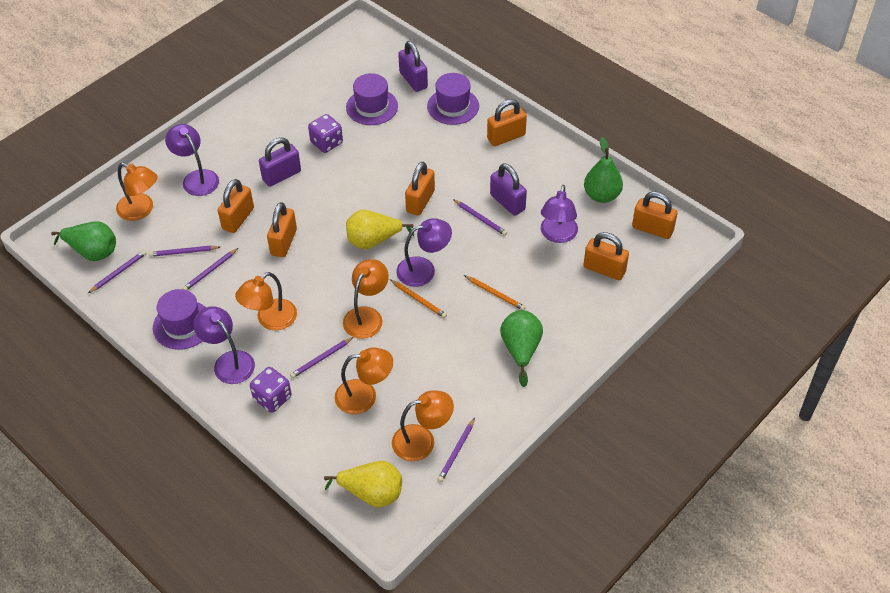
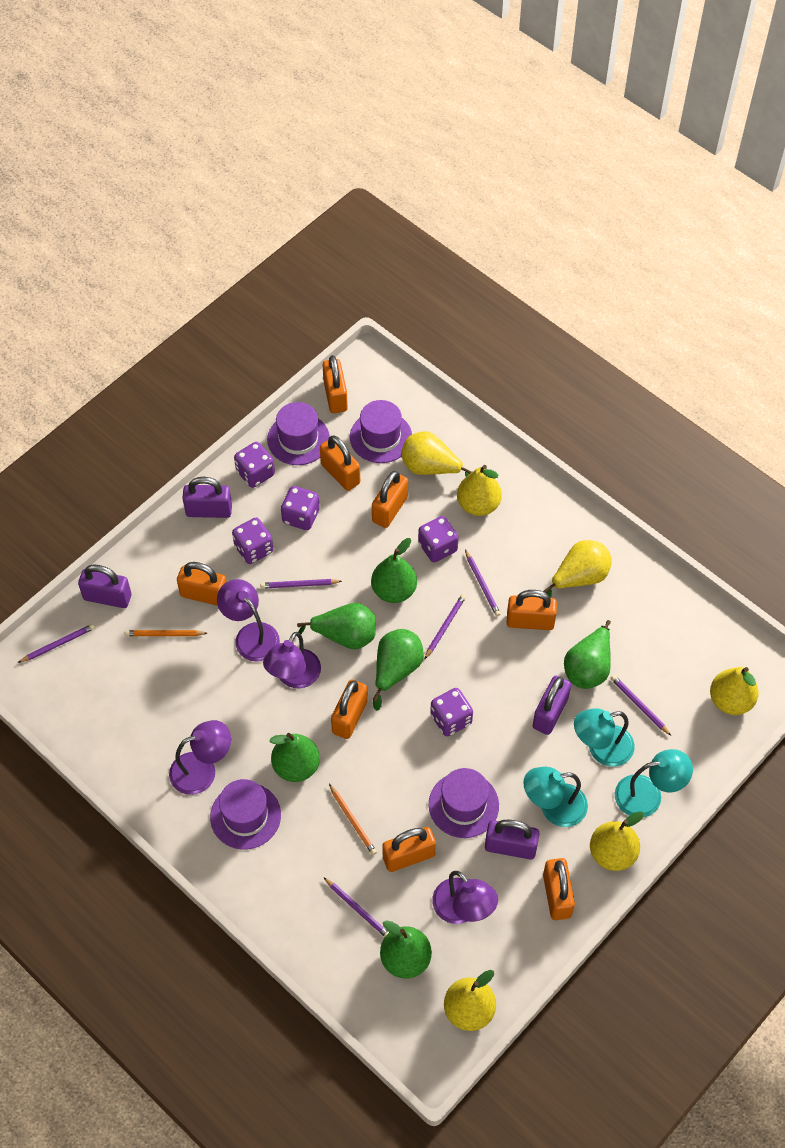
green pear: [51,221,116,261] [500,310,543,387] [584,137,623,203] = 3 -> [270,733,320,782] [297,603,376,649] [371,538,417,603] [373,629,424,711] [380,920,432,978] [564,620,611,689] = 6
orange lamp: [116,163,158,221] [235,272,297,330] [335,347,393,414] [343,259,389,339] [392,390,454,461] = 5 -> none = 0
orange padlock: [218,179,254,233] [267,202,297,257] [405,162,435,216] [487,99,527,146] [584,232,629,280] [632,192,678,239] = 6 -> [177,562,227,606] [320,435,360,491] [323,355,348,413] [331,679,368,739] [372,471,408,528] [382,827,436,872] [507,590,557,630] [543,858,575,920] = 8
purple dice: [250,367,292,413] [308,114,343,153] = 2 -> [232,518,273,564] [234,442,275,488] [281,486,320,530] [418,516,459,562] [430,688,473,736] = 5
purple hat: [153,289,206,350] [346,73,398,125] [427,73,479,125] = 3 -> [210,779,281,850] [267,402,330,465] [350,400,412,463] [429,768,499,838] = 4
purple padlock: [259,138,301,187] [398,41,428,92] [490,163,527,216] = 3 -> [78,565,132,608] [182,477,232,518] [485,819,540,860] [533,676,571,735] = 4
turquoise lamp: none = 0 -> [523,767,588,827] [574,708,635,767] [615,749,693,818] = 3
yellow pear: [324,461,402,508] [346,210,414,249] = 2 -> [401,431,472,477] [444,970,496,1031] [457,465,502,516] [543,540,612,598] [590,811,644,871] [710,667,759,715] = 6

